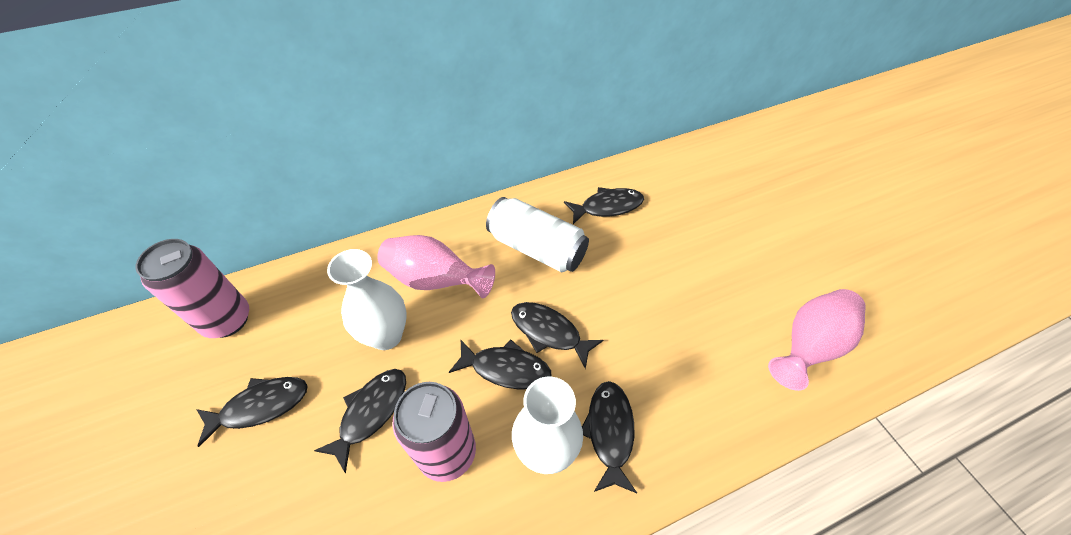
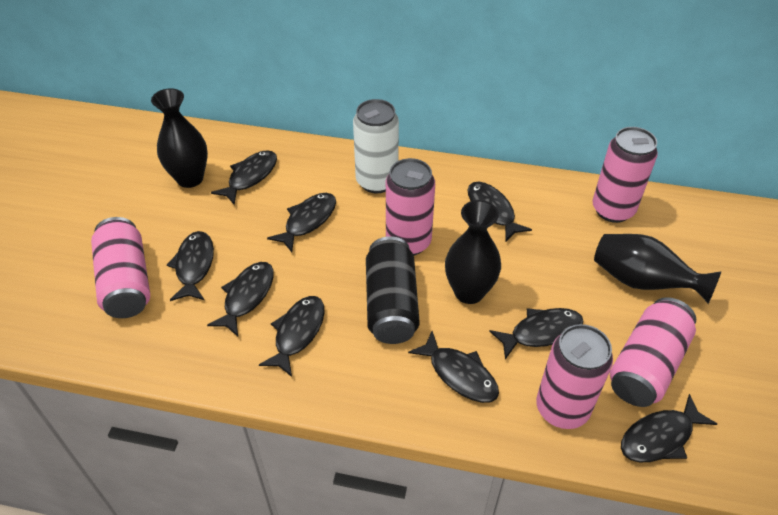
black can: none = 0 -> [366,236,420,344] = 1
black fish: [196,377,308,447] [314,369,406,473] [449,339,552,390] [511,302,603,369] [564,187,644,224] [582,381,637,493] = 6 -> [167,231,214,301] [207,262,274,336] [211,150,277,205] [259,296,325,377] [267,193,336,252] [408,331,499,403] [468,181,532,241] [489,308,584,359] [621,394,717,462] = 9
black vase: none = 0 -> [151,88,208,188] [445,200,501,304] [594,234,721,304] = 3
pink can: [135,239,249,338] [392,382,476,482] = 2 -> [91,217,150,318] [386,158,435,255] [536,324,613,429] [592,127,658,223] [610,297,696,407] = 5
pink vase: [377,235,495,298] [768,289,866,391] = 2 -> none = 0
white vase: [327,249,407,350] [512,377,583,474] = 2 -> none = 0

